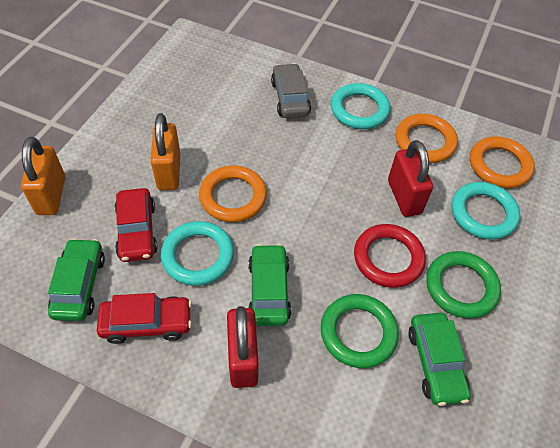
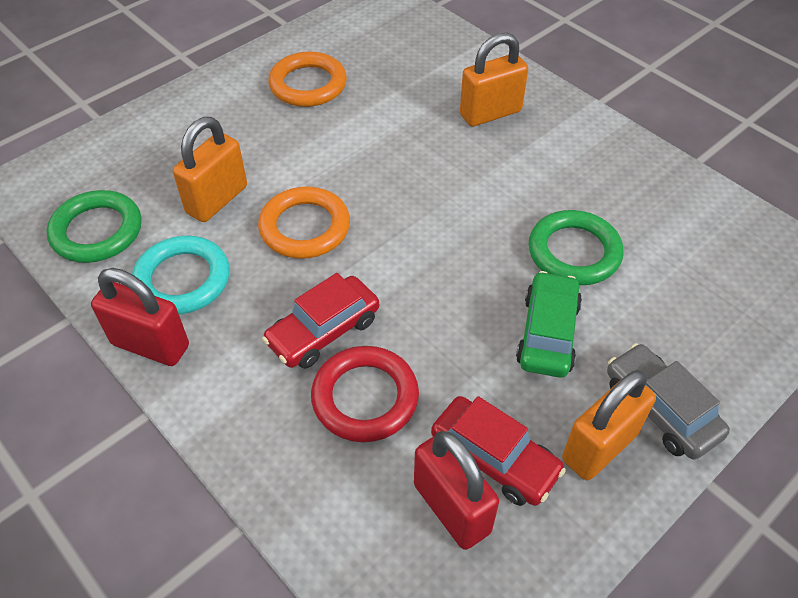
green car: [48,238,105,321] [248,244,291,326] [408,313,471,406] = 3 -> [516,271,582,378] = 1
orange padlock: [21,137,65,215] [151,113,180,190] = 2 -> [173,117,247,222] [460,33,528,127] [562,370,656,481] = 3
orange ring: [199,165,267,222] [396,114,458,163] [470,136,535,188] = 3 -> [258,187,350,259] [268,51,347,107] = 2
turquoise ring: [161,221,234,286] [331,83,390,129] [452,182,520,240] = 3 -> [132,236,230,314] = 1

